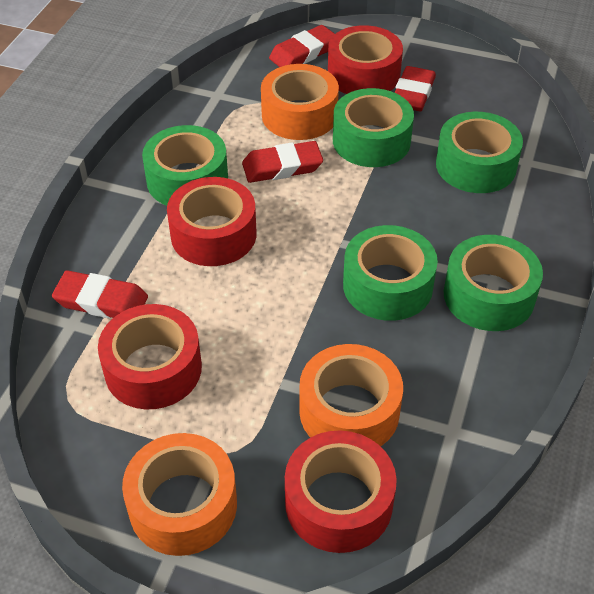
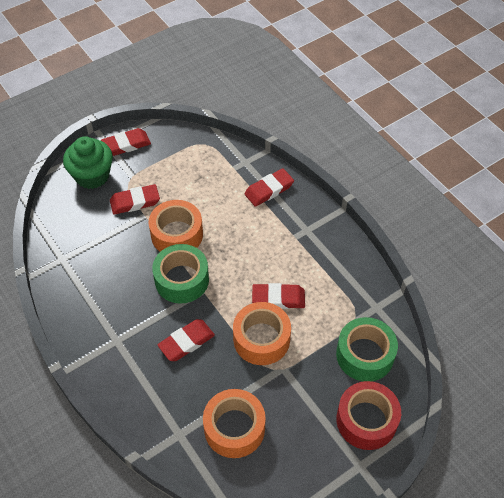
green cupcake: none = 0 -> [63,136,113,189] = 1
green tape: [142,125,228,206] [333,88,414,167] [343,225,438,321] [436,112,523,193] [444,235,543,331] = 5 -> [152,244,209,304] [336,317,398,381] = 2
red eraser: [52,270,148,319] [242,141,323,183] [269,25,335,67] [395,66,436,111] = 4 -> [101,128,151,156] [110,184,160,215] [157,319,215,361] [244,168,294,207] [252,283,305,309] = 5
red tape: [98,304,202,409] [167,177,256,266] [285,430,397,553] [328,25,403,94] = 4 -> [336,381,401,450] = 1

